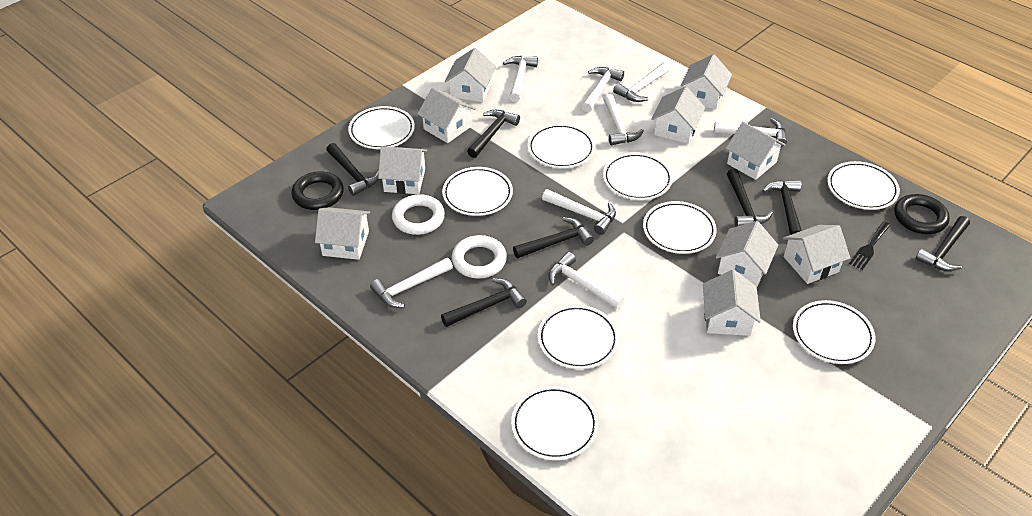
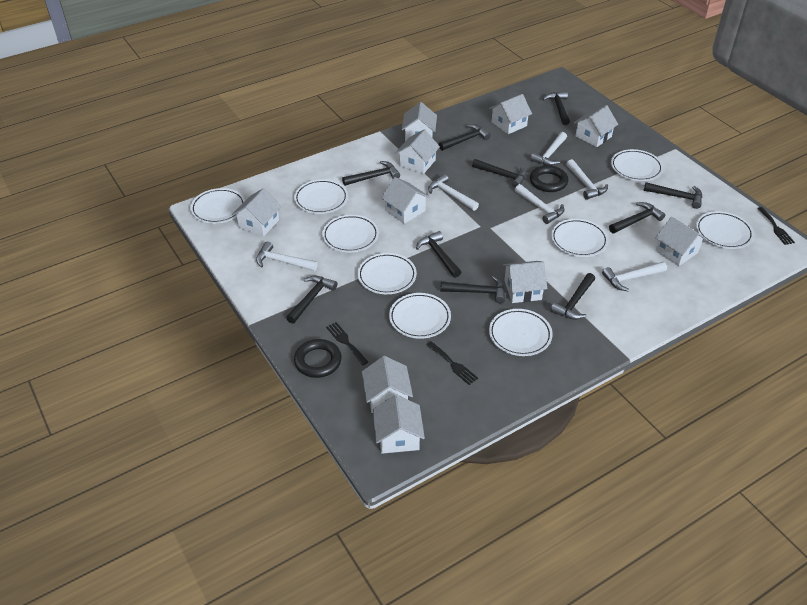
black fork: [849,221,891,270] = 1 -> [326,322,368,365] [426,342,478,385] [757,207,795,245] = 3
black hammer: [327,143,379,196] [441,278,527,327] [467,110,520,158] [513,217,594,258] [727,169,773,227] [762,180,802,235] [915,216,970,271] = 7 -> [286,276,337,324] [342,161,400,186] [416,231,461,278] [439,124,491,151] [440,276,505,303] [472,159,526,188] [543,91,570,125] [550,273,595,320] [609,202,665,233] [643,182,702,209] = 10
white hammer: [370,257,453,308] [503,56,538,102] [542,189,616,235] [549,252,625,309] [582,67,624,112] [603,94,644,145] [613,62,670,102] [714,118,787,147] = 8 -> [256,242,318,271] [428,174,479,211] [515,184,564,224] [530,132,567,166] [566,159,608,200] [602,262,667,291] = 6
white ring: [392,194,445,235] [452,235,507,279] = 2 -> none = 0

